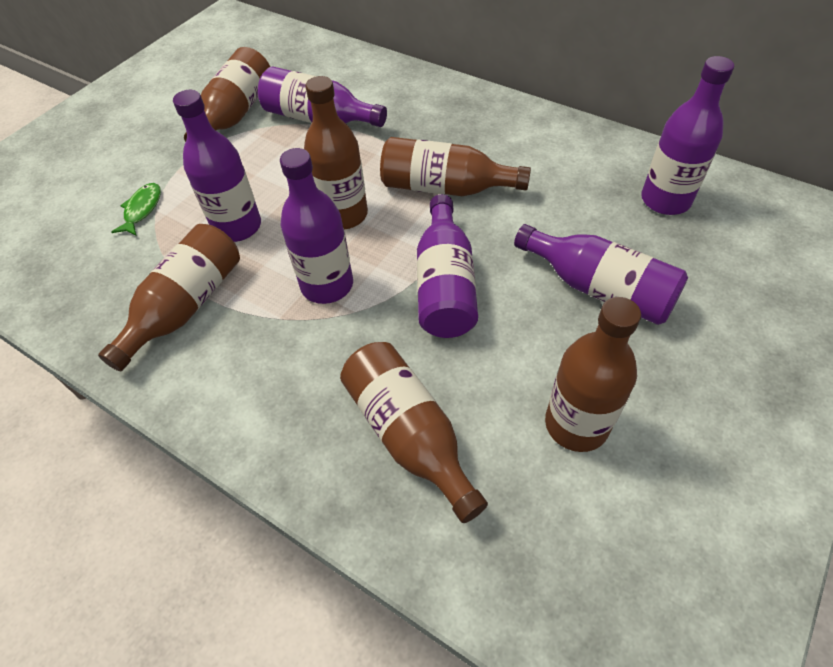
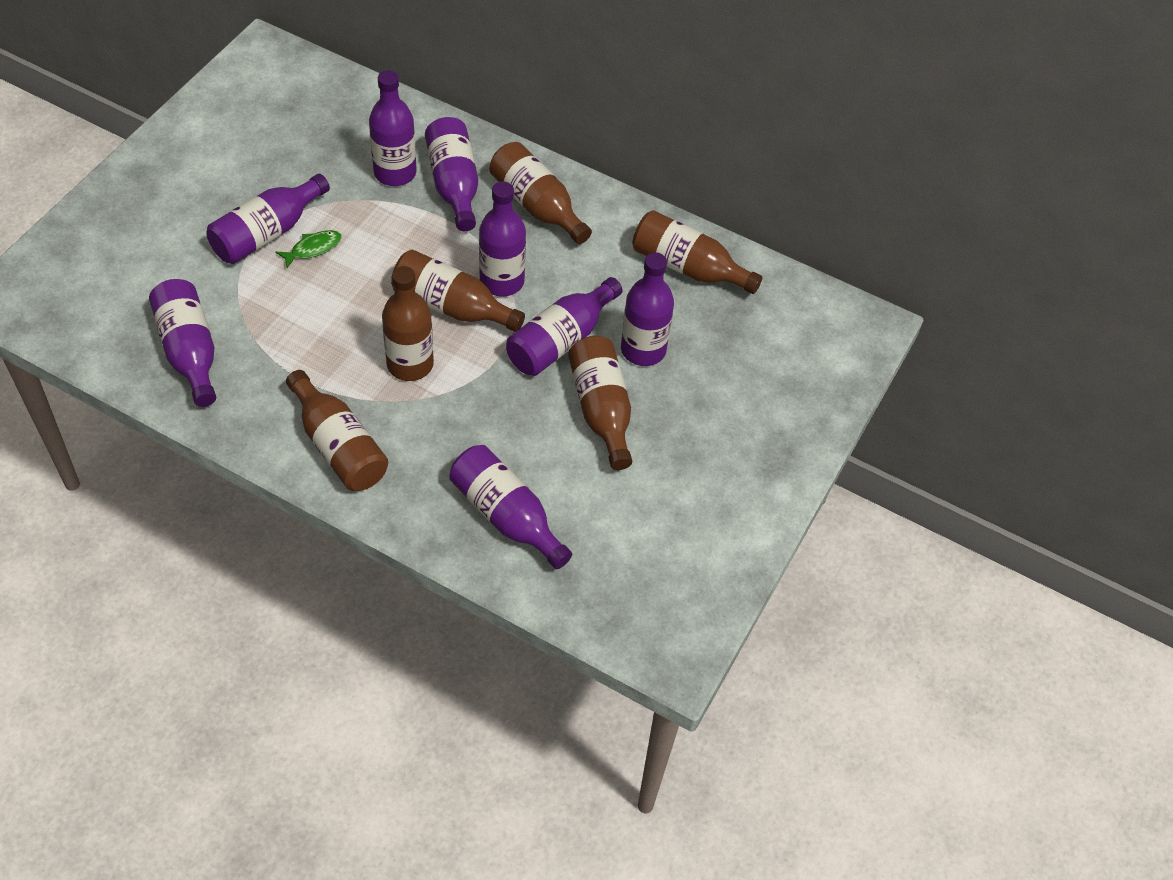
purple bottle: [173,90,261,242] [258,66,387,127] [280,148,353,304] [417,194,478,338] [514,224,688,325] [641,56,734,215] = 6 -> [149,279,216,407] [206,174,330,264] [369,70,417,186] [425,117,478,231] [450,445,572,569] [479,182,526,297] [506,277,623,376] [621,252,674,366] = 8

